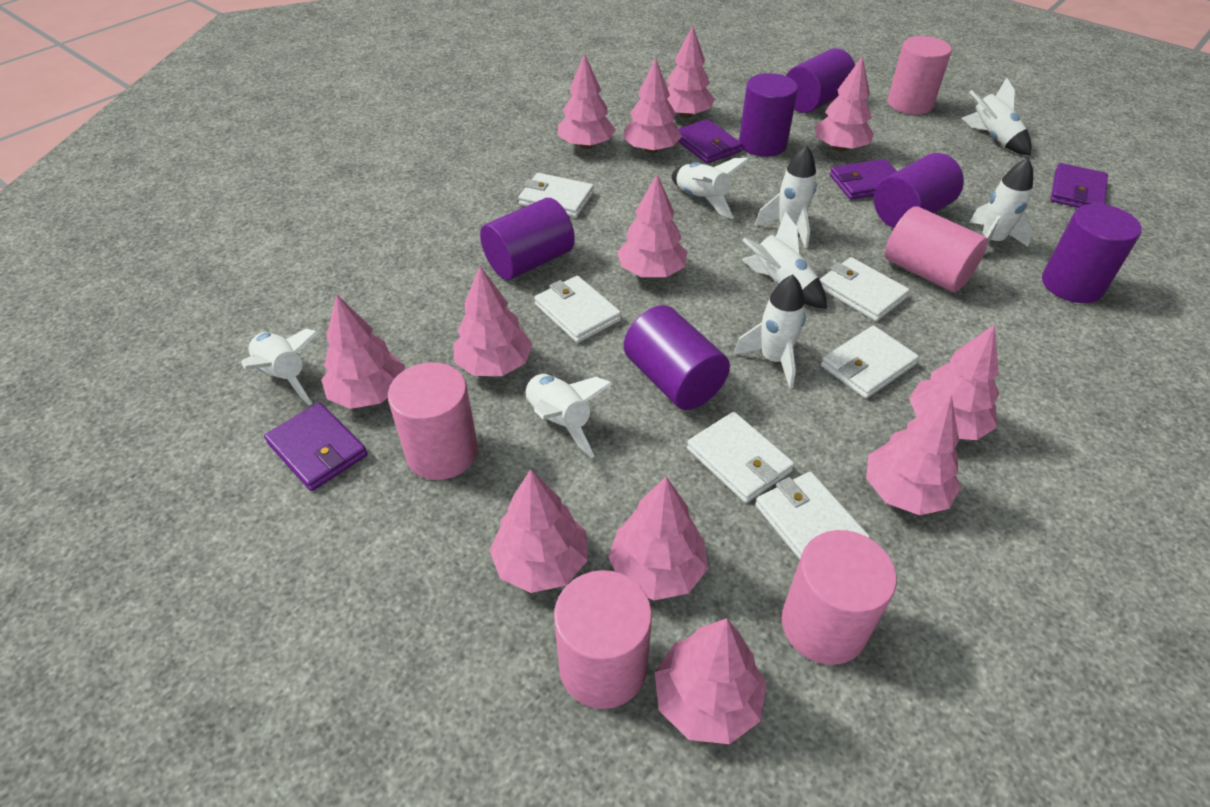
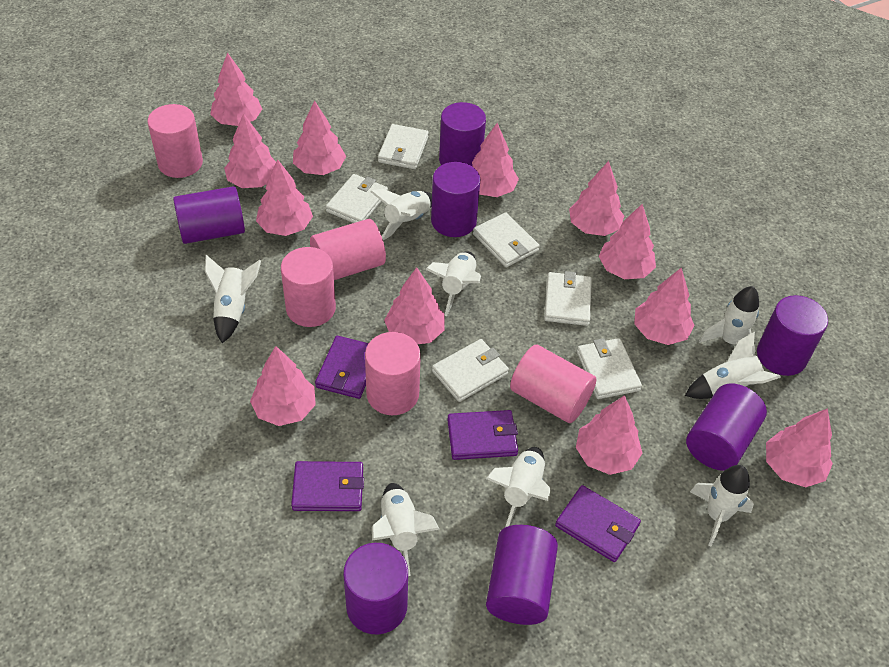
purple cylinder: [480,198,575,280] [624,305,730,410] [739,73,798,157] [786,48,855,113] [874,153,964,228] [1042,204,1142,303] = 6 -> [173,186,245,244] [343,543,408,634] [431,162,480,237] [439,102,486,166] [486,525,558,625] [686,384,767,471] [757,295,828,376] = 7

